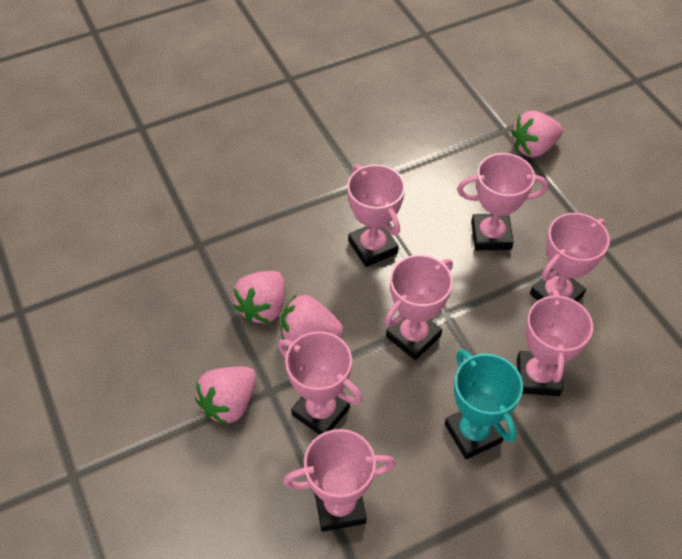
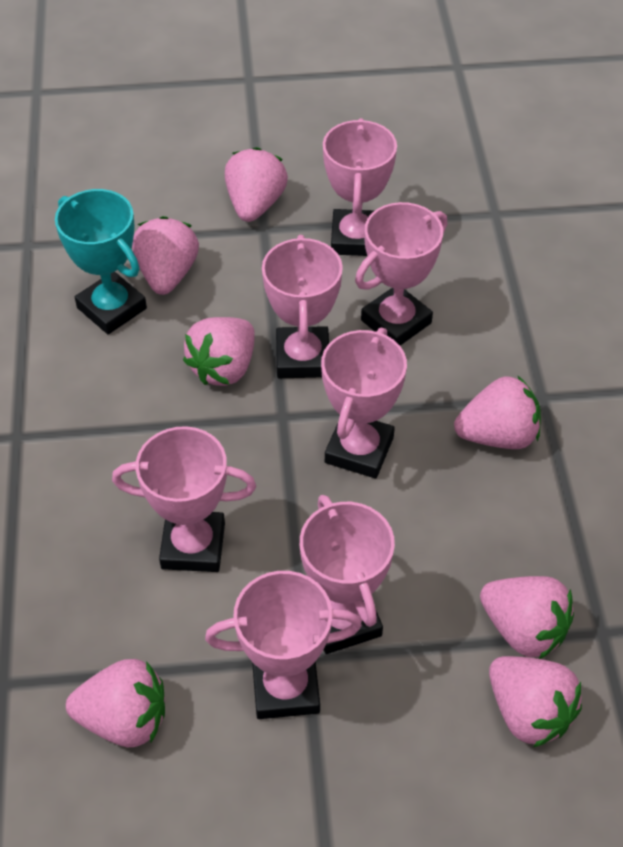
pink strawberry: [195,367,256,425] [233,271,285,323] [281,295,343,342] [511,111,563,157] = 4 -> [66,659,165,747] [132,216,199,295] [183,317,255,386] [225,147,288,222] [454,375,541,449] [480,576,574,659] [489,656,582,747] = 7

